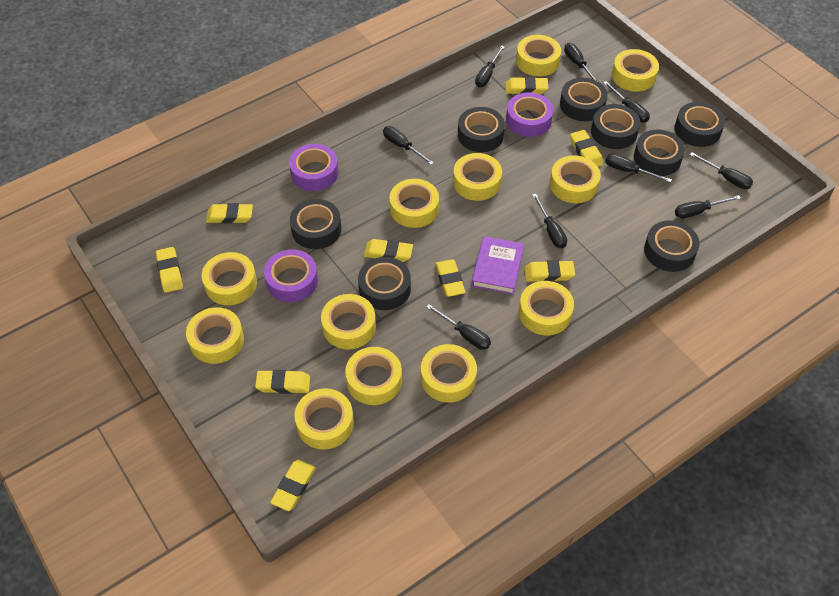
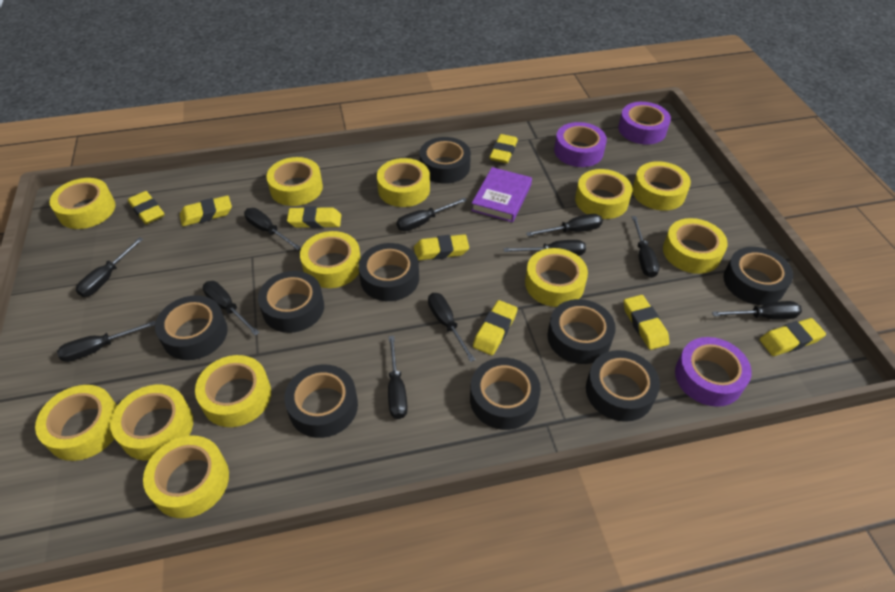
black screwdriver: [383,126,434,165] [426,304,491,350] [475,45,505,87] [532,194,567,248] [564,43,597,81] [603,81,650,122] [605,153,672,183] [675,195,741,218] [690,152,753,189] = 9 -> [57,321,156,362] [76,237,143,297] [203,281,260,335] [244,208,301,250] [388,336,408,419] [396,198,467,231] [428,293,475,362] [504,240,586,256] [526,214,603,236] [632,216,659,278] [712,301,802,320] = 11
black tape: [290,199,341,249] [358,257,411,310] [458,107,505,152] [560,78,608,121] [591,104,640,149] [634,130,685,176] [644,220,700,272] [675,102,725,147] = 8 -> [155,295,228,360] [258,271,324,333] [284,364,358,438] [358,243,419,301] [419,137,471,184] [470,358,541,430] [547,299,616,364] [586,350,660,422] [723,247,793,305] = 9
yellow eraser: [156,247,183,293] [206,203,253,224] [255,370,310,394] [270,460,316,511] [364,239,413,262] [435,259,465,297] [505,77,548,94] [524,260,575,282] [570,130,603,167] = 9 -> [128,191,164,224] [180,196,232,226] [287,206,341,228] [414,234,469,260] [473,300,518,355] [489,134,518,163] [624,295,669,350] [760,318,826,356] = 8

